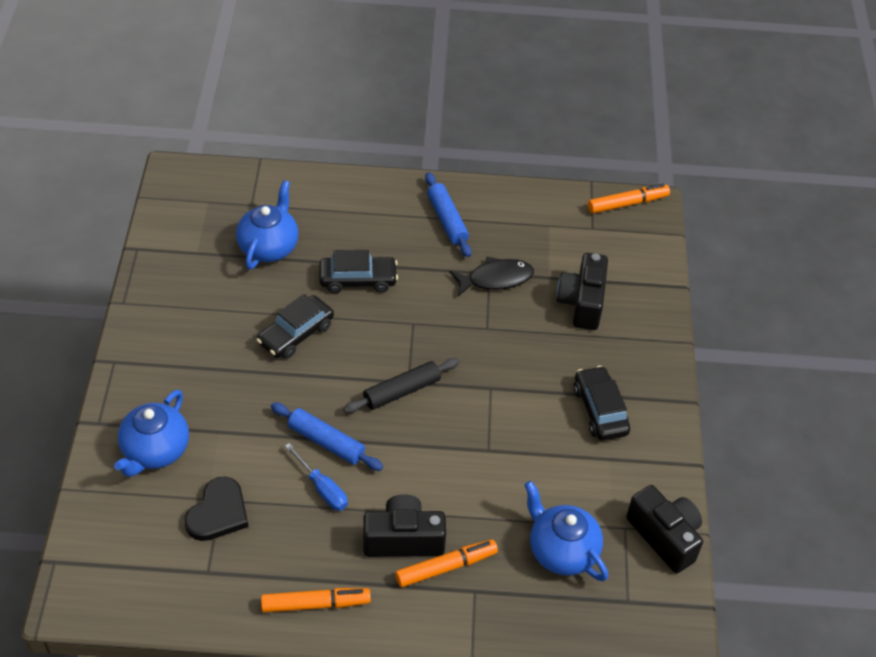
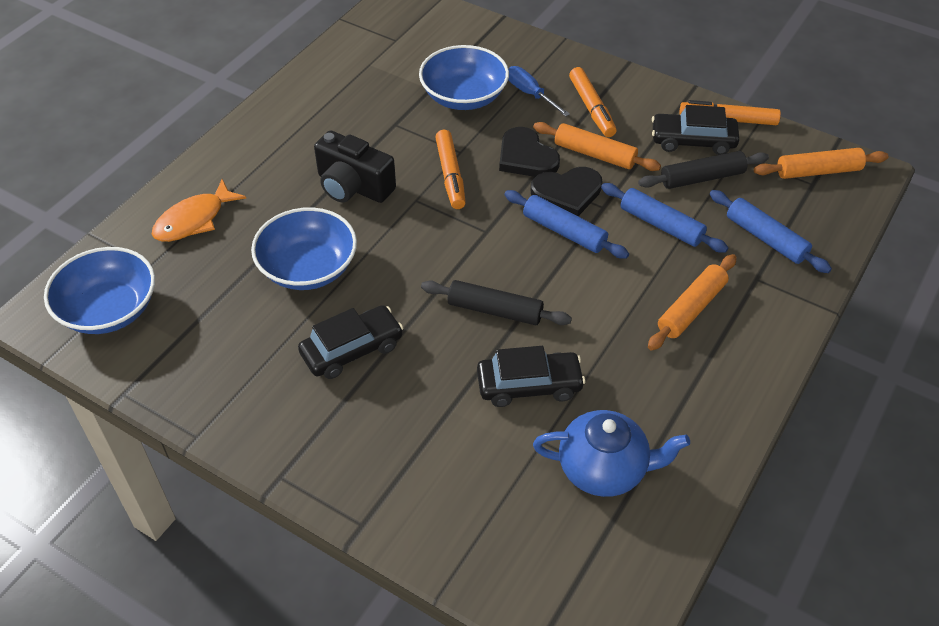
black camera: [363,494,446,557] [557,253,608,330] [626,485,703,573] = 3 -> [314,130,396,203] = 1
black fish: [449,257,534,296] = 1 -> none = 0
black heart: [185,477,249,541] = 1 -> [499,127,560,177] [531,167,602,216] = 2
black rolling pin: [343,358,459,413] = 1 -> [421,280,572,325] [638,151,769,189] = 2
blue bowl: none = 0 -> [44,247,155,334] [251,207,357,290] [419,45,509,110] = 3
blue rolling pin: [271,403,383,471] [425,172,472,257] = 2 -> [504,190,629,259] [601,183,728,253] [710,190,832,273] = 3
blue teapot: [114,389,189,477] [236,180,299,270] [524,481,608,581] = 3 -> [533,410,690,497] = 1
orange fish: none = 0 -> [152,179,246,242] = 1
orange rolling pin: none = 0 -> [533,122,661,171] [648,254,737,351] [754,148,888,179] = 3

